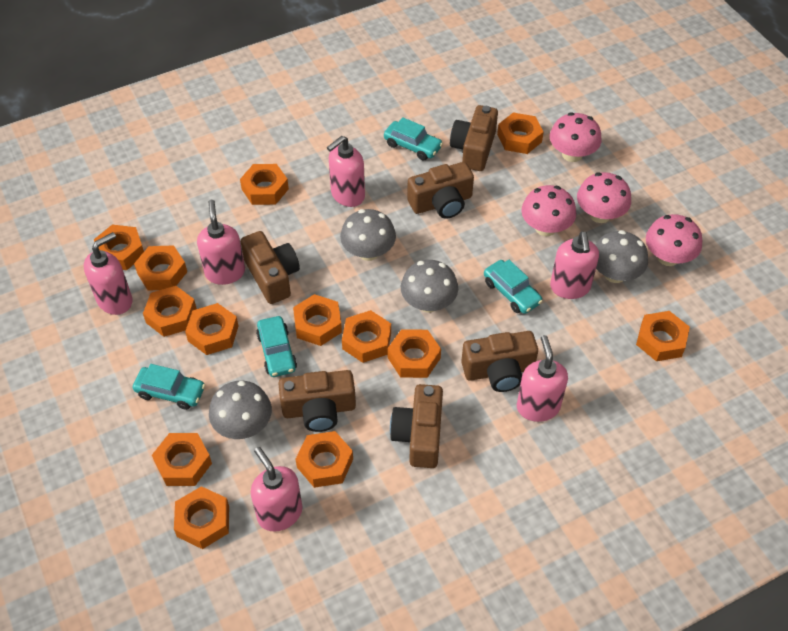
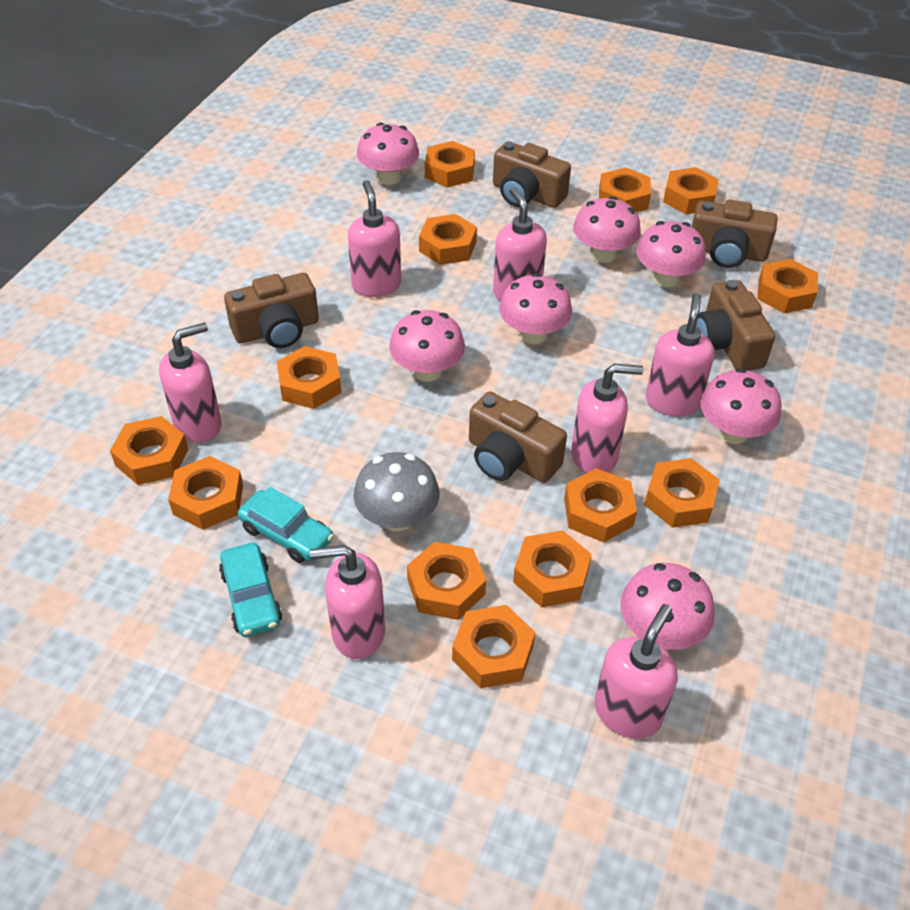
brown camera: [241,231,300,304] [278,370,356,432] [390,384,443,468] [407,162,474,219] [450,105,498,171] [461,331,538,392] = 6 -> [224,273,319,348] [469,391,567,483] [493,141,571,208] [692,199,778,268] [696,280,775,371] = 5
grey mushroom: [209,381,272,439] [340,209,396,261] [401,260,458,313] [596,230,648,283] = 4 -> [353,452,440,531] = 1
pink mushroom: [521,185,576,236] [550,112,602,162] [577,172,631,223] [646,214,702,266] = 4 -> [357,122,419,185] [389,310,465,382] [499,273,572,344] [573,196,641,263] [620,563,715,650] [636,221,706,287] [701,368,782,444] = 7
pink soap dispenser: [84,232,132,315] [197,200,245,285] [251,447,303,532] [327,136,365,207] [517,335,568,422] [550,231,599,299] = 6 -> [159,322,222,443] [310,545,385,659] [348,180,401,297] [493,187,547,301] [571,364,644,473] [594,604,678,739] [646,293,715,417] = 7
turquoise car: [133,364,205,410] [256,316,297,377] [384,117,443,161] [484,260,543,314] = 4 -> [219,543,282,637] [238,487,334,563] = 2

